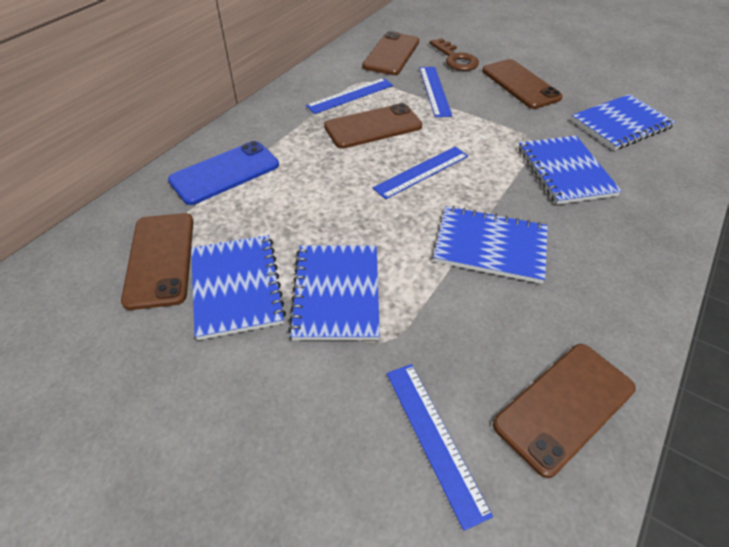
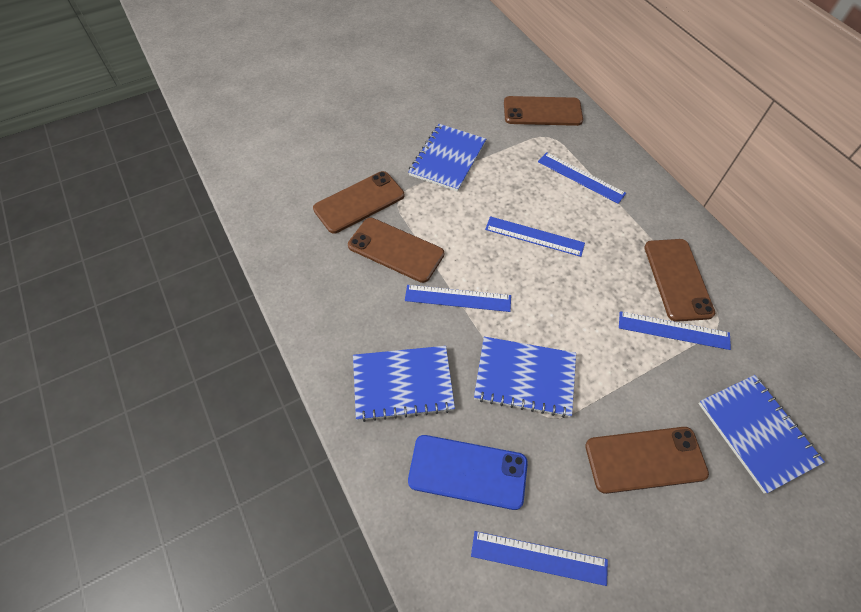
blue notebook: [191,235,286,340] [288,245,380,340] [433,206,548,284] [518,136,622,204] [571,94,676,150] = 5 -> [353,346,455,422] [408,124,486,192] [474,337,576,418] [698,375,825,494] = 4
blue ruler: [306,78,393,114] [373,147,468,199] [387,364,493,531] [419,67,452,117] = 4 -> [405,285,511,312] [471,531,608,586] [485,216,585,257] [538,152,626,204] [619,311,731,350] = 5
brown key: [430,38,479,71] = 1 -> none = 0

